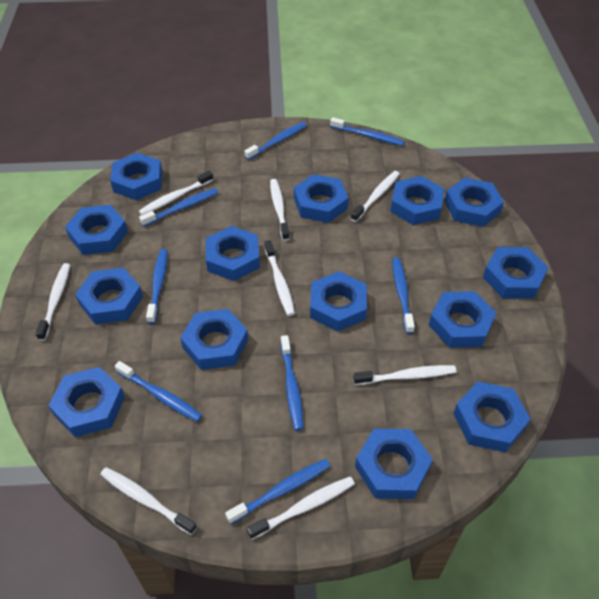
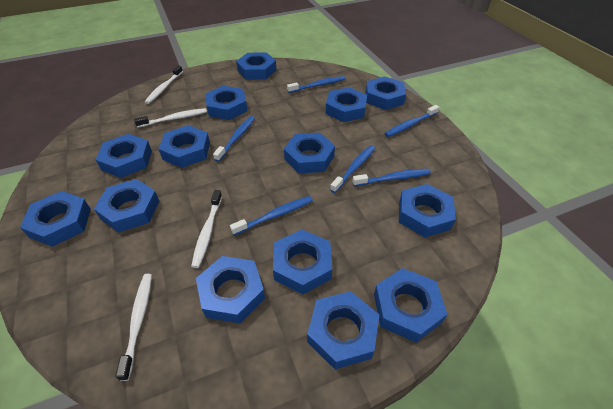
blue toothbrush: [115,361,202,422] [139,188,219,227] [146,249,168,324] [225,459,331,524] [244,122,307,160] [281,335,303,431] [330,117,405,146] [392,258,415,334] = 8 -> [213,116,255,162] [230,196,313,235] [287,76,346,93] [330,145,375,193] [352,169,431,186] [385,105,439,137] = 6
white toothbrush: [35,263,70,341] [100,467,197,535] [139,171,213,215] [247,476,355,540] [264,240,295,316] [270,179,290,241] [351,171,400,222] [353,365,456,385] = 8 -> [115,274,152,381] [134,108,207,128] [145,66,183,104] [191,190,222,268] = 4

